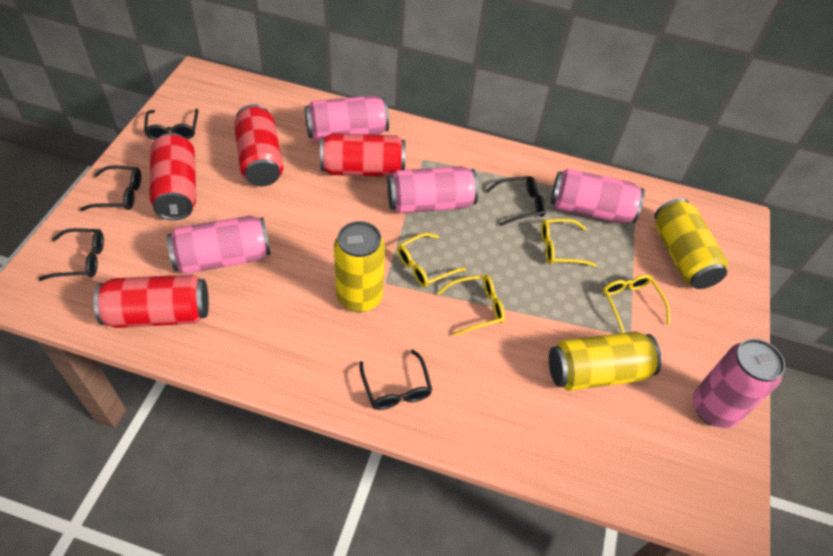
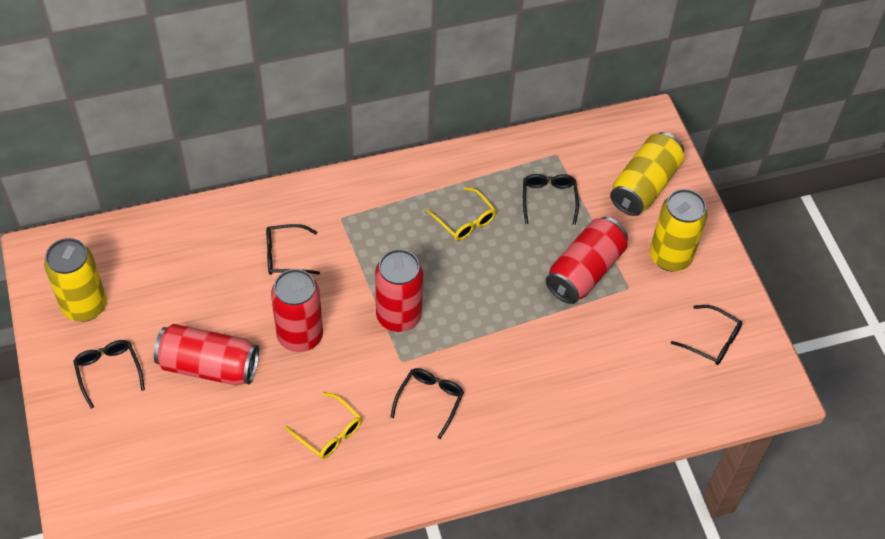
pink can: [167,216,271,274] [305,96,389,141] [387,166,478,213] [551,168,645,224] [693,339,785,428] = 5 -> none = 0
yellow glasses: [397,233,466,287] [437,275,505,336] [541,219,597,267] [603,275,670,333] = 4 -> [285,392,362,459] [426,187,497,241] = 2

